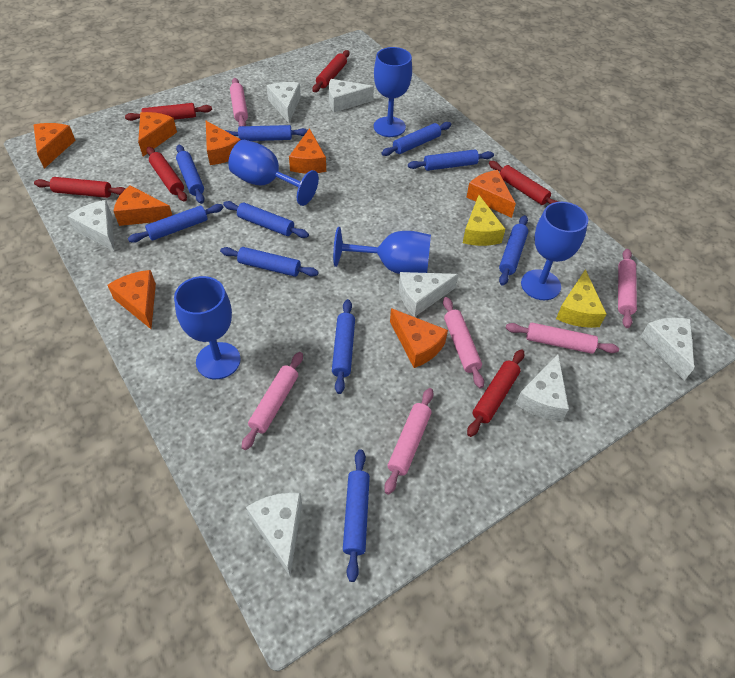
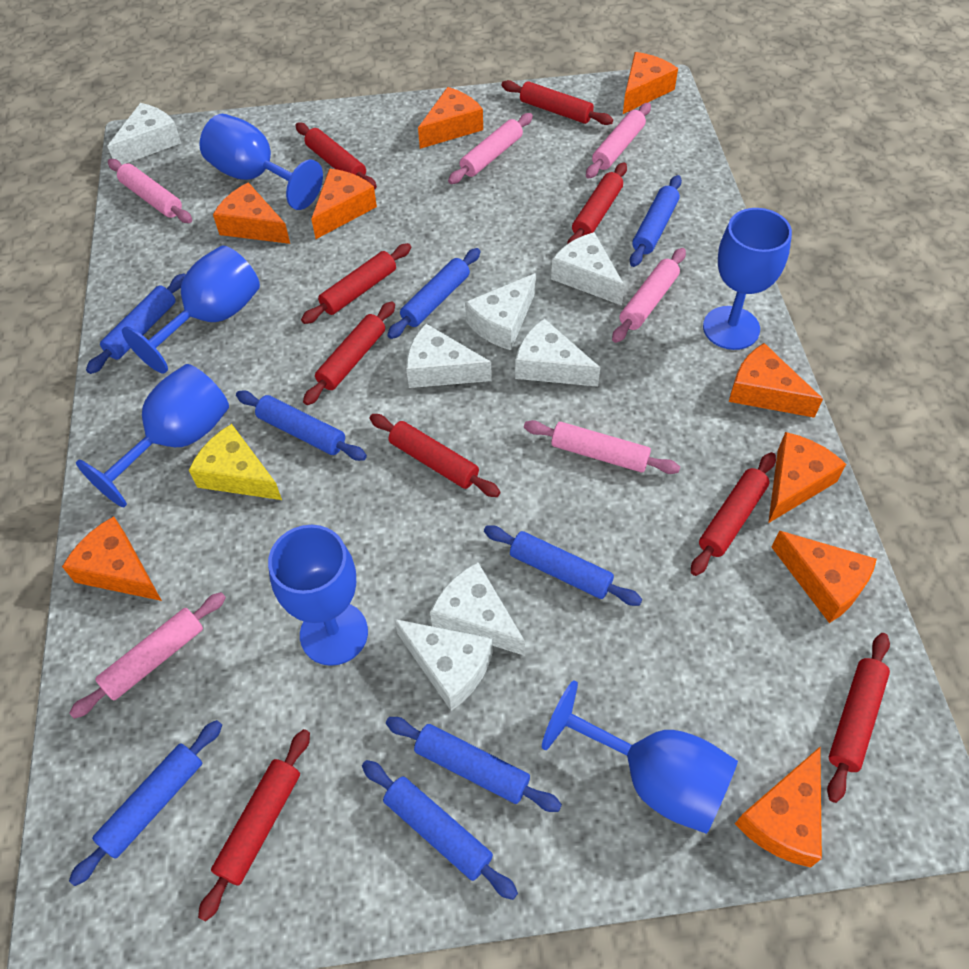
blue goblet: [174,276,241,379] [228,140,319,206] [333,227,431,274] [374,47,412,137] [521,202,588,300] = 5 -> [76,364,229,508] [122,245,260,374] [200,114,323,210] [268,525,368,666] [542,681,738,834] [703,208,792,350] = 6
blue rolling pin: [128,204,224,243] [176,145,204,204] [220,247,319,277] [223,201,309,238] [225,125,308,141] [332,299,355,394] [343,449,370,582] [381,122,451,156] [408,149,494,171] [499,215,528,286] = 10 -> [69,720,222,886] [86,273,186,374] [236,391,367,461] [362,760,518,900] [386,717,562,812] [387,248,480,339] [484,525,642,606] [630,175,682,267] = 8
orange cheese: [34,123,76,169] [107,270,156,329] [114,185,172,226] [138,112,177,156] [206,121,241,165] [289,128,326,173] [390,308,448,368] [467,170,516,218] = 8 -> [62,516,162,601] [213,182,290,244] [311,169,377,239] [418,87,483,149] [623,52,678,114] [729,343,823,418] [735,747,822,867] [768,432,846,523] [772,531,877,623] = 9
red rolling pin: [34,177,125,198] [125,103,212,121] [146,147,187,202] [313,50,350,92] [467,349,524,437] [489,161,559,205] = 6 -> [198,729,310,922] [295,122,377,190] [301,243,411,324] [303,301,395,405] [370,414,500,497] [501,80,613,125] [567,162,627,244] [691,452,776,576] [827,633,890,803] = 9
yellow cheese: [463,195,505,246] [556,269,606,328] = 2 -> [189,424,282,500] = 1

